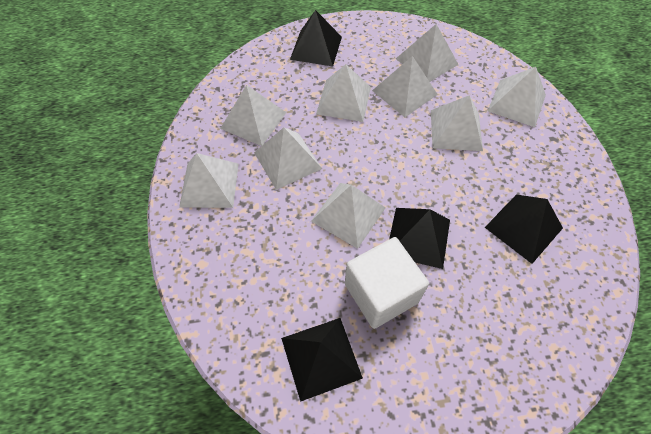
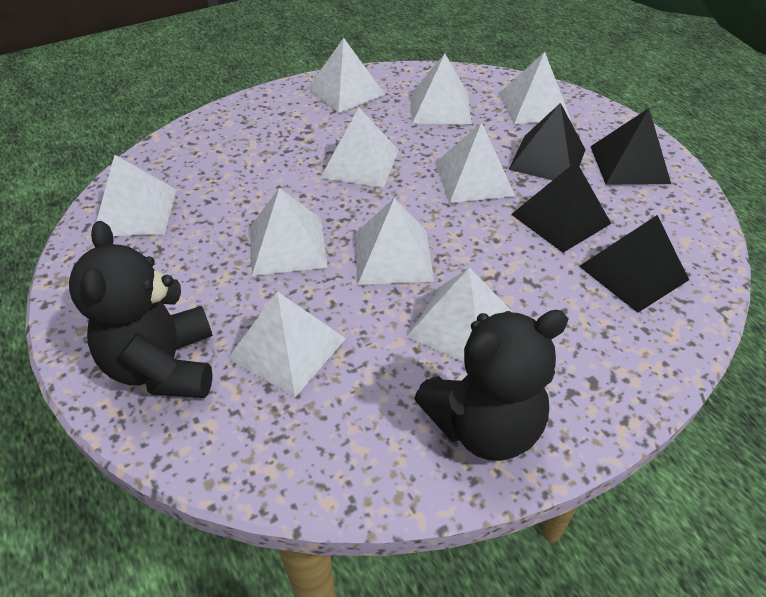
black teddy bear: none = 0 -> [69,221,213,398] [414,310,568,461] = 2
white cube: [345,237,429,329] = 1 -> none = 0
white pyramid: [179,153,239,208] [220,85,287,146] [254,127,322,190] [311,183,386,249] [316,64,371,122] [372,56,438,117] [396,24,459,82] [431,95,483,151] [488,67,546,127] = 9 -> [96,155,176,236] [228,291,346,397] [251,188,328,276] [308,38,385,113] [321,107,399,188] [355,199,434,285] [406,268,514,362] [412,54,472,124] [436,122,515,203] [499,52,571,124] = 10

